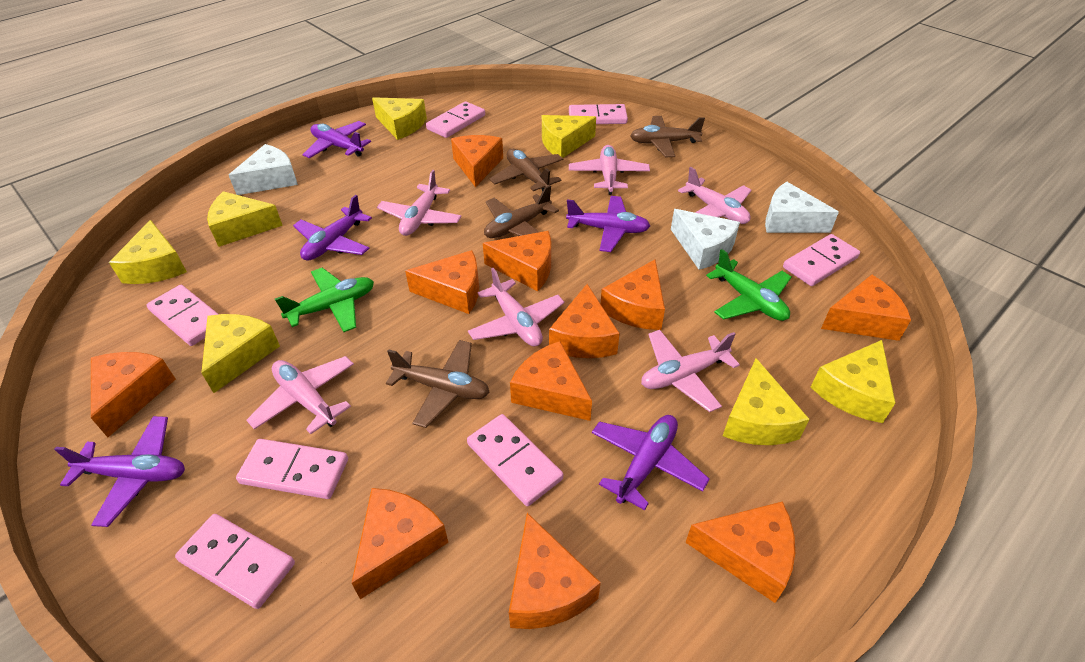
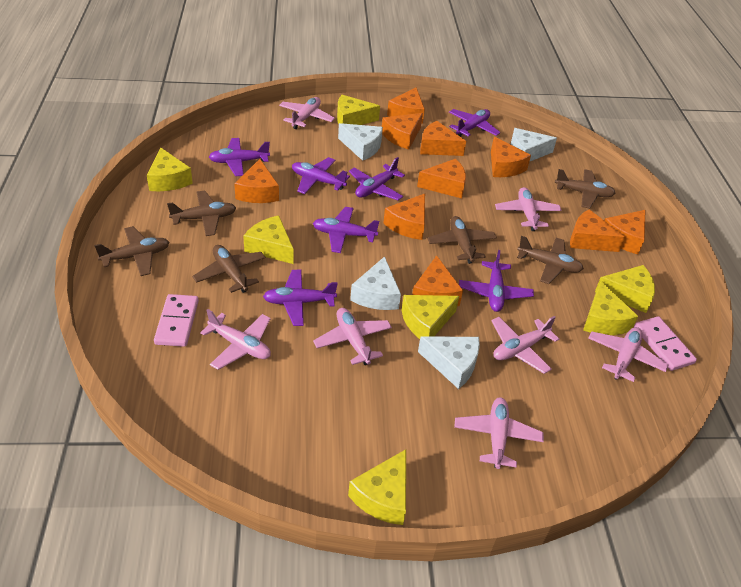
brown plane: [386,340,490,428] [484,185,559,238] [489,149,564,192] [630,116,705,157] = 4 -> [94,226,169,276] [167,191,236,236] [192,245,266,293] [428,216,497,264] [517,236,584,284] [555,169,615,209] = 6
green plane: [275,268,374,332] [706,249,791,321] = 2 -> none = 0
orange cheese: [91,352,176,437] [352,488,448,599] [405,250,479,314] [451,135,503,187] [483,231,551,291] [509,513,601,629] [510,341,592,421] [549,284,620,358] [601,260,665,330] [685,501,795,603] [821,275,911,341] = 11 -> [234,159,279,203] [382,113,423,150] [383,194,425,240] [387,87,425,124] [412,255,463,306] [417,159,466,198] [420,121,466,156] [491,137,531,177] [570,209,626,252] [604,210,645,254] = 10
pink domino: [147,285,218,346] [175,514,295,609] [236,439,348,499] [426,101,485,138] [467,414,563,506] [569,104,628,124] [783,234,860,286] = 7 -> [154,294,199,347] [634,316,697,371] = 2
pink plane: [246,356,354,434] [377,170,462,236] [468,268,564,346] [569,145,650,195] [641,330,740,412] [678,167,751,224] = 6 -> [200,309,271,370] [279,97,335,129] [313,308,392,365] [454,397,544,469] [491,316,559,374] [495,187,561,231] [588,327,668,382] = 7
purple plane: [54,416,185,527] [293,195,372,261] [302,121,371,158] [566,196,650,252] [592,415,710,510] = 5 -> [209,138,270,176] [263,270,338,326] [292,157,350,194] [313,207,379,253] [349,157,405,200] [449,109,500,137] [459,250,534,312] = 7
white cheese: [229,144,298,195] [671,209,740,270] [765,182,839,233] = 3 -> [338,123,383,161] [350,256,401,310] [418,336,480,389] [511,128,557,162] = 4

